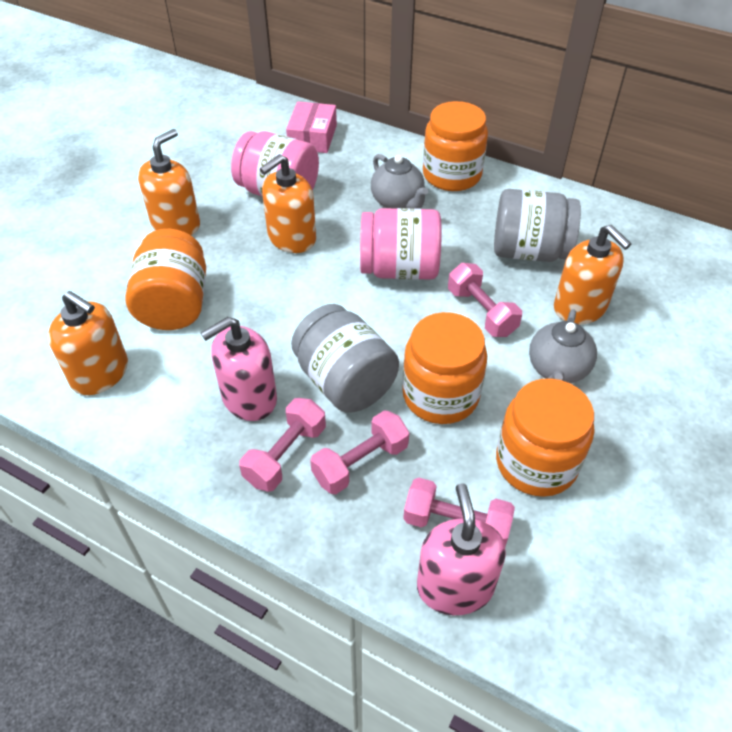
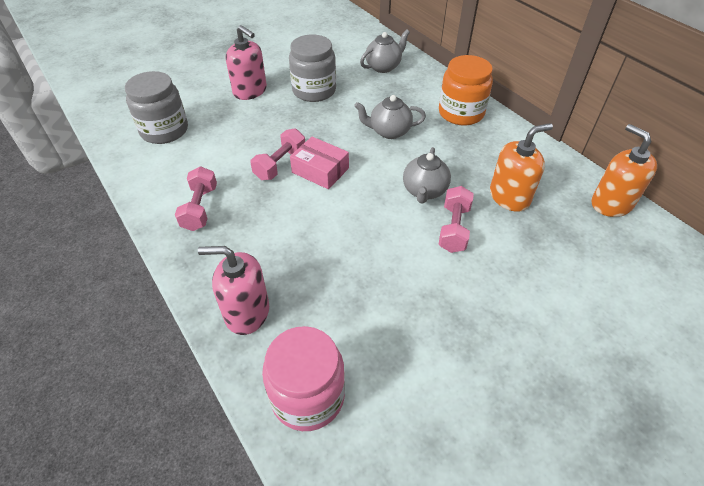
grey teapot: [371,154,428,209] [529,309,597,383] = 2 -> [354,95,426,139] [360,29,410,73] [403,147,451,204] = 3
orange jar: [125,229,206,330] [402,312,487,424] [423,101,488,191] [496,378,594,497] = 4 -> [439,55,493,125] = 1
orange soap dispenser: [48,291,128,395] [138,129,200,235] [260,154,316,253] [554,225,631,324] = 4 -> [490,123,553,212] [592,124,657,217] = 2
pink dumbbell: [239,398,326,492] [310,410,409,494] [403,478,515,547] [448,263,522,337] = 4 -> [175,166,217,231] [250,128,305,180] [438,186,474,253] = 3
pink jar: [231,131,319,197] [360,208,442,280] = 2 -> [262,326,345,431] = 1

